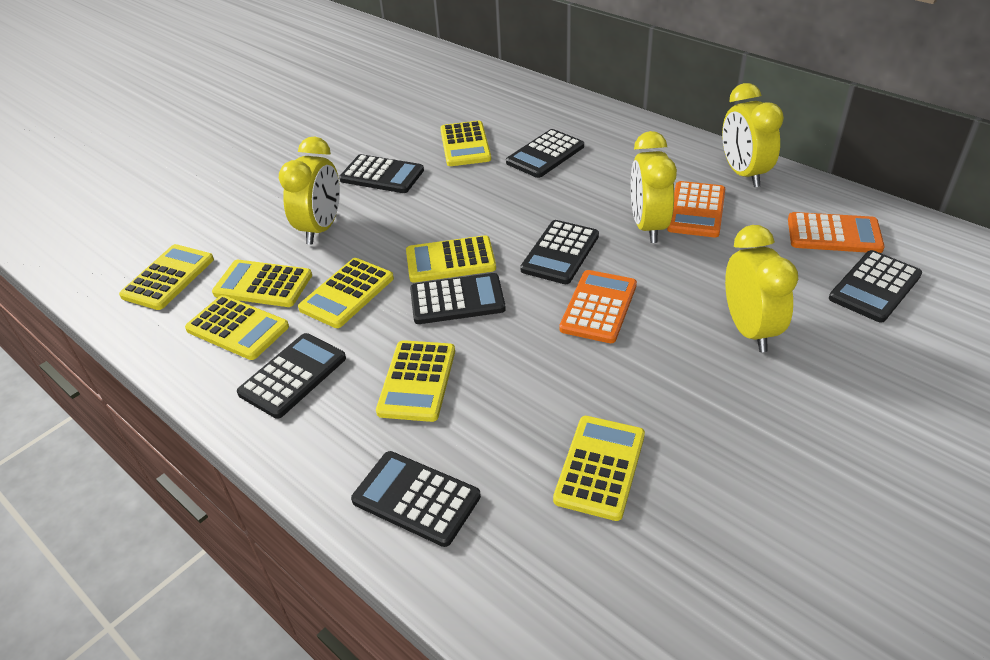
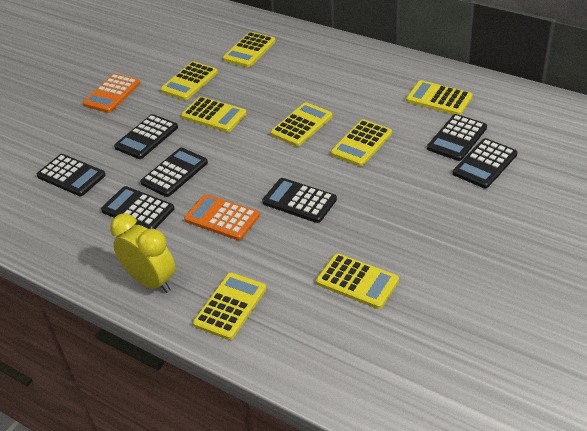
orange calculator: [559,270,637,343] [667,181,725,237] [788,212,885,253] = 3 -> [83,73,140,113] [184,194,260,240] = 2
yellow clock: [279,137,340,245] [631,131,677,243] [722,83,784,187] [725,225,798,352] = 4 -> [110,214,175,293] = 1

